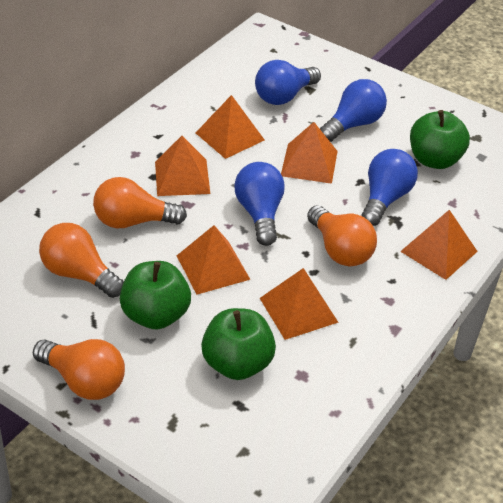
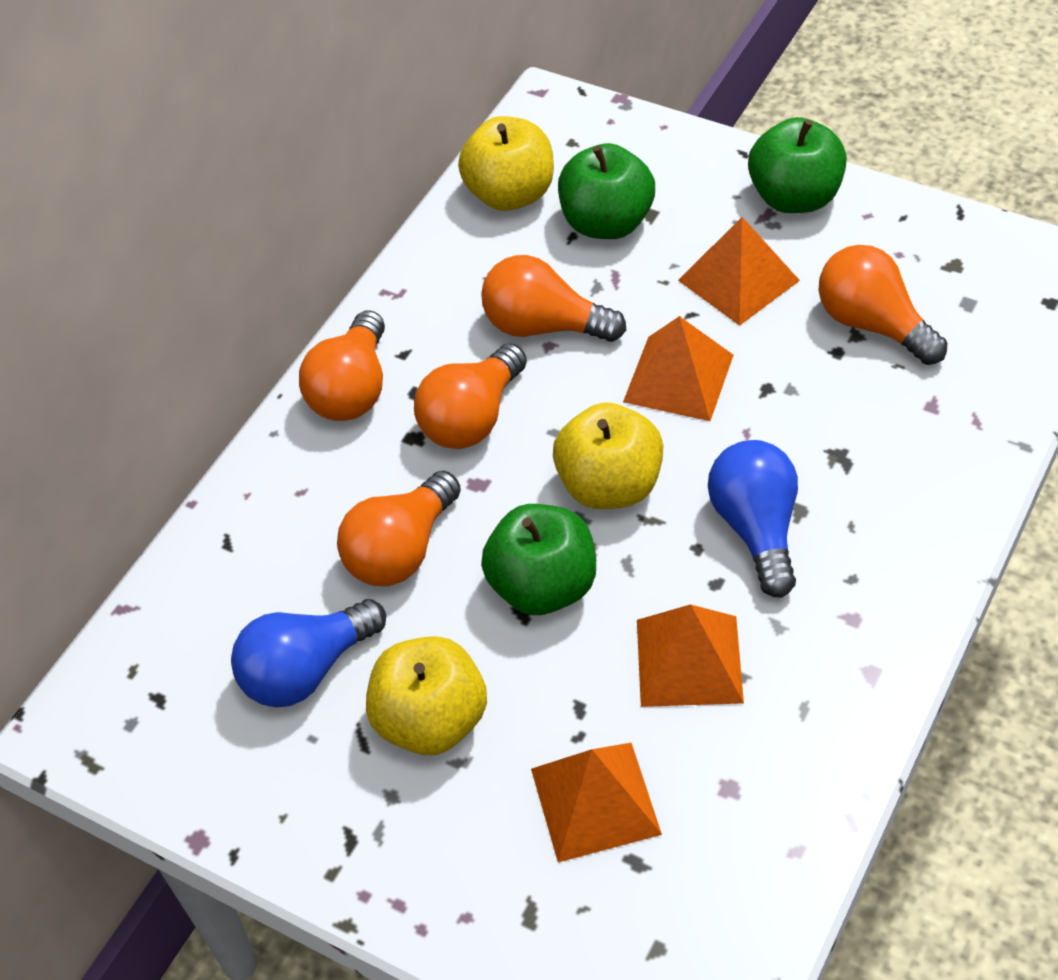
blue light bulb: [234,162,285,246] [255,60,321,105] [320,79,387,142] [361,149,418,226] = 4 -> [231,599,386,707] [708,440,798,598] = 2
orange light bulb: [33,339,125,400] [39,223,124,298] [93,177,187,228] [307,205,377,266] = 4 -> [299,310,385,421] [337,471,461,586] [414,343,527,449] [481,255,626,342] [818,245,947,365] = 5
orange pyramid: [155,136,210,196] [177,225,251,295] [196,95,264,159] [260,268,339,340] [281,122,338,184] [400,210,478,280] = 6 -> [531,743,662,862] [623,316,734,421] [637,604,744,707] [678,217,800,326] = 4
yellow apple: none = 0 -> [366,636,487,755] [458,116,554,211] [553,402,664,509] = 3

